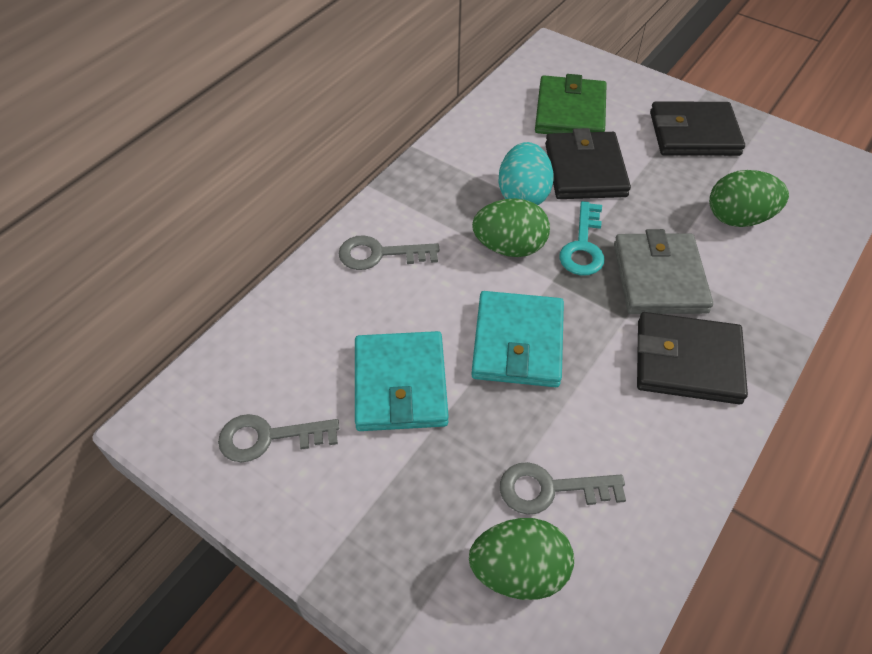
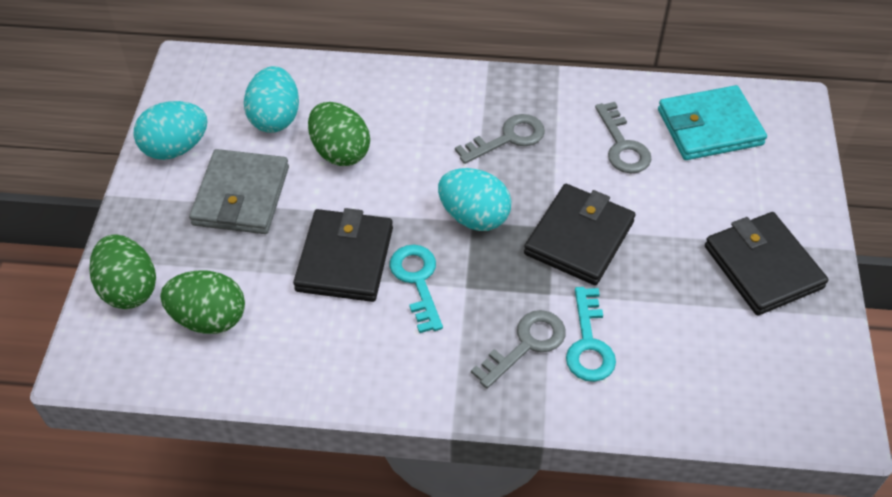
green wallet: [535,74,607,134] = 1 -> none = 0
turquoise egg: [498,142,554,205] = 1 -> [134,101,208,160] [244,66,299,133] [438,168,511,231] = 3
turquoise key: [559,201,604,275] = 1 -> [389,245,443,333] [566,287,616,382] = 2
turquoise wallet: [355,331,449,431] [471,291,564,387] = 2 -> [658,85,767,160] = 1

